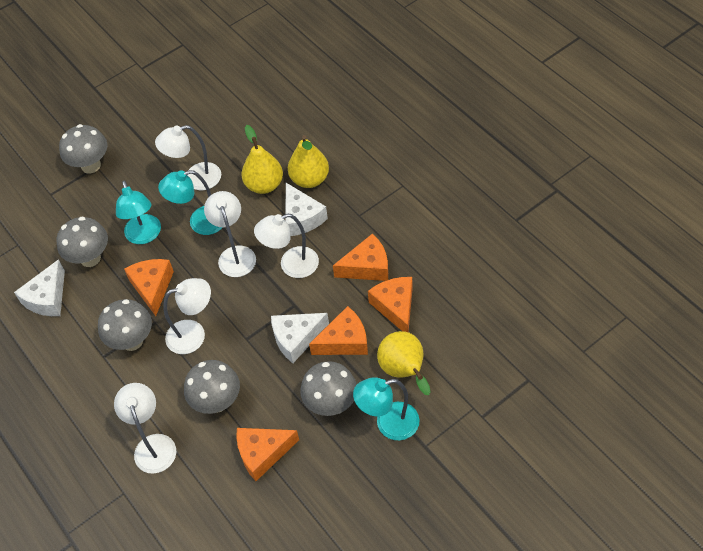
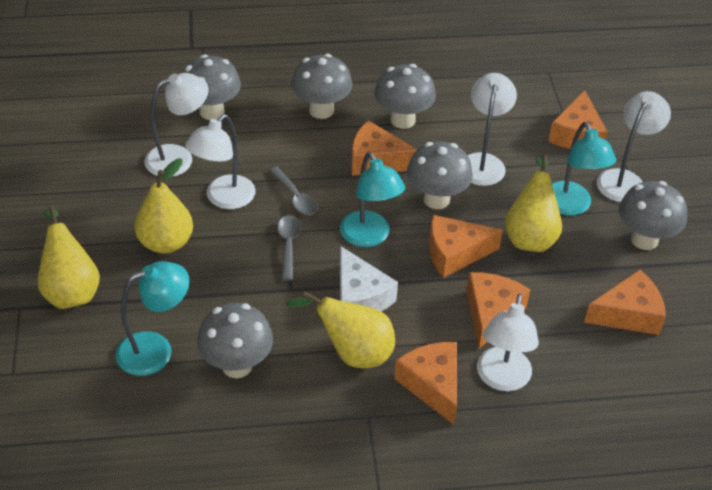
grey mushroom: [57,216,108,267] [59,124,107,174] [98,299,152,351] [184,360,240,414] [300,361,357,416] = 5 -> [182,54,241,120] [197,303,273,378] [291,54,353,119] [374,64,436,129] [407,141,473,209] [619,181,687,250] = 6
grey spoon: none = 0 -> [269,166,318,215] [277,215,301,281] = 2
orange cheese: [124,259,174,316] [236,428,299,481] [309,306,368,355] [333,233,388,281] [368,277,413,332] = 5 -> [351,120,417,176] [394,342,457,425] [429,215,503,278] [466,272,530,349] [548,90,607,149] [584,270,666,335] = 6
white cheese: [14,259,65,316] [271,313,329,363] [286,183,328,236] = 3 -> [340,246,398,311] = 1
yellow pear: [242,125,283,194] [288,135,329,188] [377,331,430,395] = 3 -> [37,206,100,309] [134,159,193,254] [286,292,395,368] [504,155,562,252] = 4

